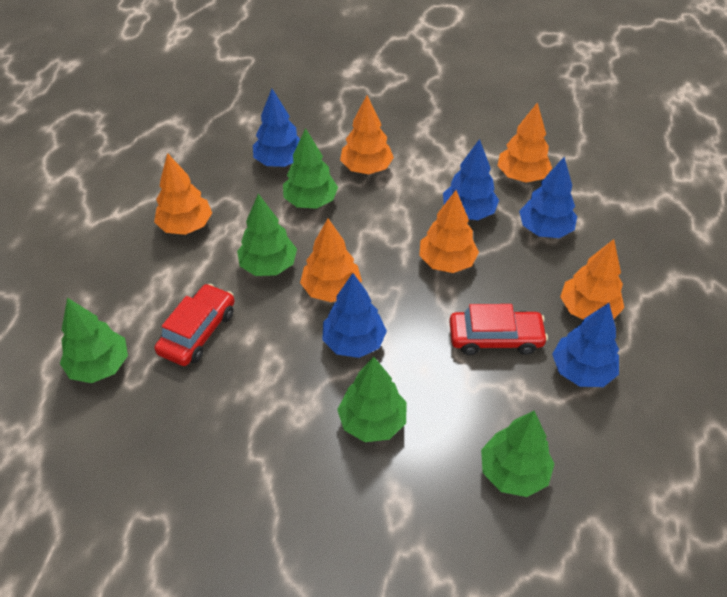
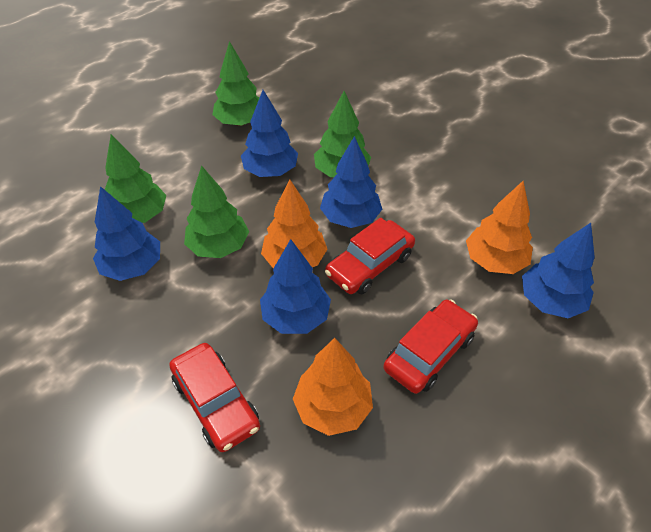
green tree: [60,298,128,383] [237,194,297,276] [283,128,338,209] [337,357,407,442] [481,411,555,497] = 5 -> [105,134,167,223] [184,165,249,258] [212,41,259,126] [314,91,371,177] = 4
orange tree: [154,153,212,235] [300,219,362,302] [340,95,394,174] [419,190,479,273] [497,102,552,183] [560,239,624,320] = 6 -> [261,180,327,268] [293,338,373,436] [466,181,533,274] = 3
red car: [155,284,235,366] [449,304,548,355] = 2 -> [169,343,260,452] [325,218,415,294] [384,299,478,394] = 3

